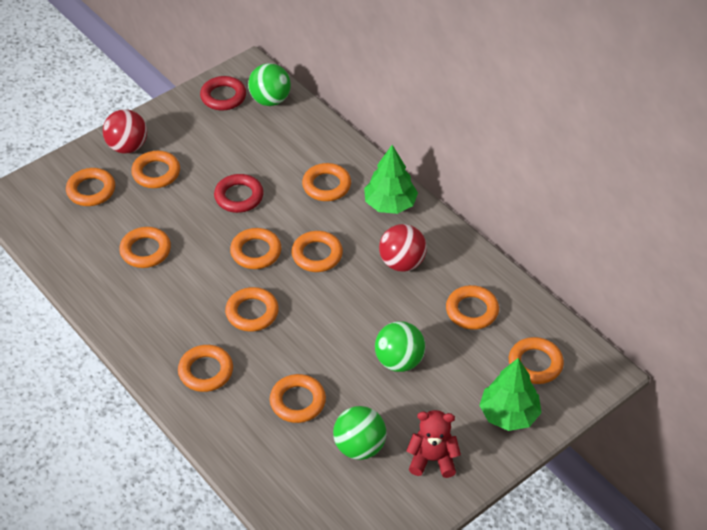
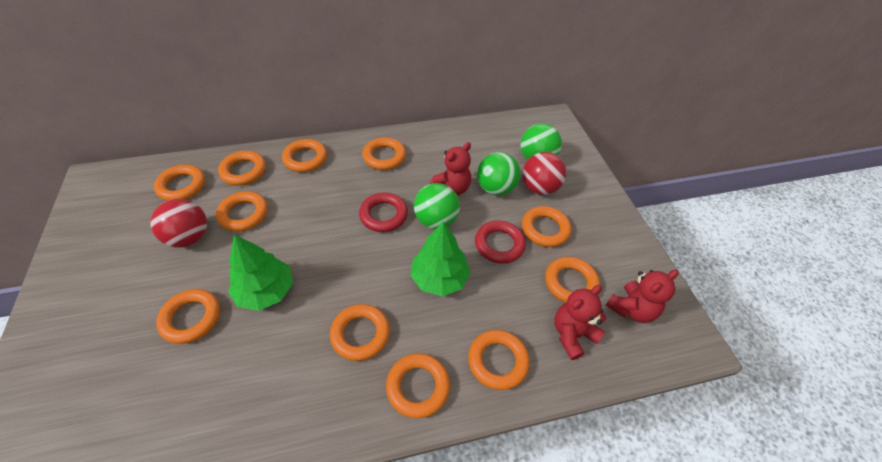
red teddy bear: [406,410,461,478] = 1 -> [430,142,471,195] [554,285,606,360] [606,270,679,323] = 3

